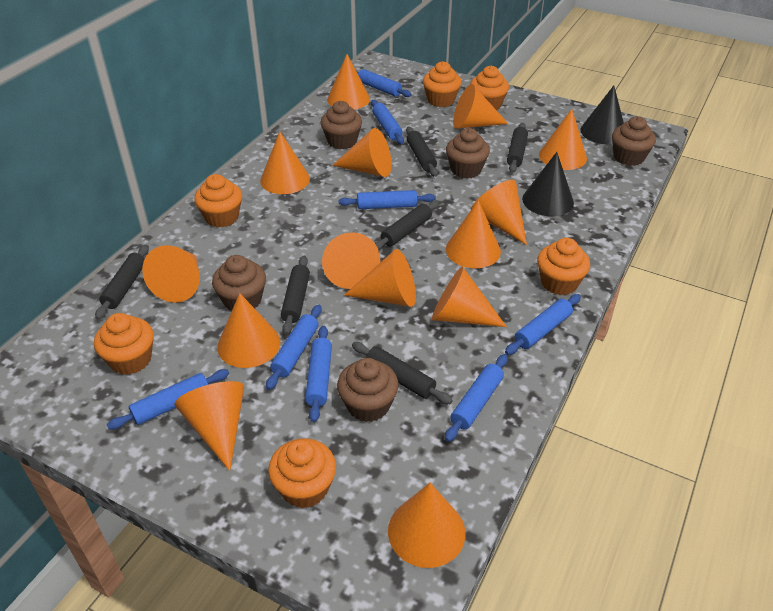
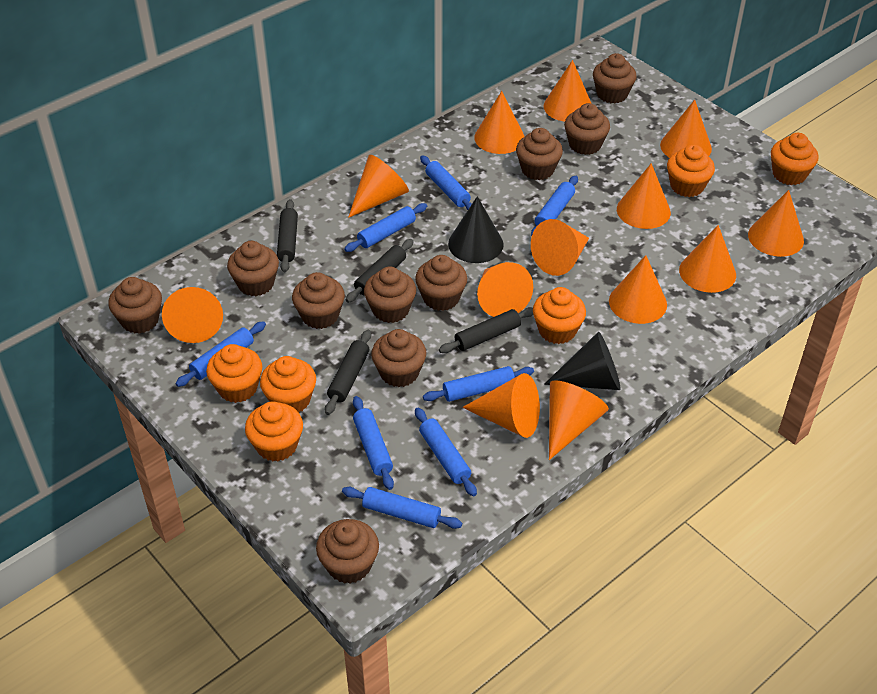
black rolling pin: [95,245,149,320] [281,256,310,335] [352,342,453,404] [375,200,440,250] [406,127,438,177] [507,123,528,173] = 6 -> [277,199,298,272] [325,330,371,415] [346,239,414,303] [439,307,533,353] = 4
brown cupcake: [212,255,266,311] [320,101,362,149] [337,358,399,422] [446,128,490,178] [612,116,656,166] = 5 -> [108,277,162,334] [227,241,279,296] [292,272,345,329] [316,519,379,584] [364,267,416,323] [371,329,426,387] [415,255,467,311] [516,128,563,180] [564,103,610,155] [593,53,637,103] = 10
orange cone: [142,245,200,303] [174,381,244,471] [217,293,280,368] [260,131,310,194] [322,232,380,289] [327,54,370,110] [332,128,391,177] [344,249,416,307] [388,483,465,568] [432,266,507,327] [446,200,501,268] [453,84,508,129] [471,180,527,245] [539,109,587,170] = 14 -> [162,287,223,343] [348,155,409,218] [462,373,540,438] [474,91,525,154] [477,262,533,317] [531,219,589,276] [543,60,592,122] [549,381,609,460] [609,255,667,324] [617,163,671,229] [660,100,712,158] [679,225,736,293] [748,190,804,257] = 13

